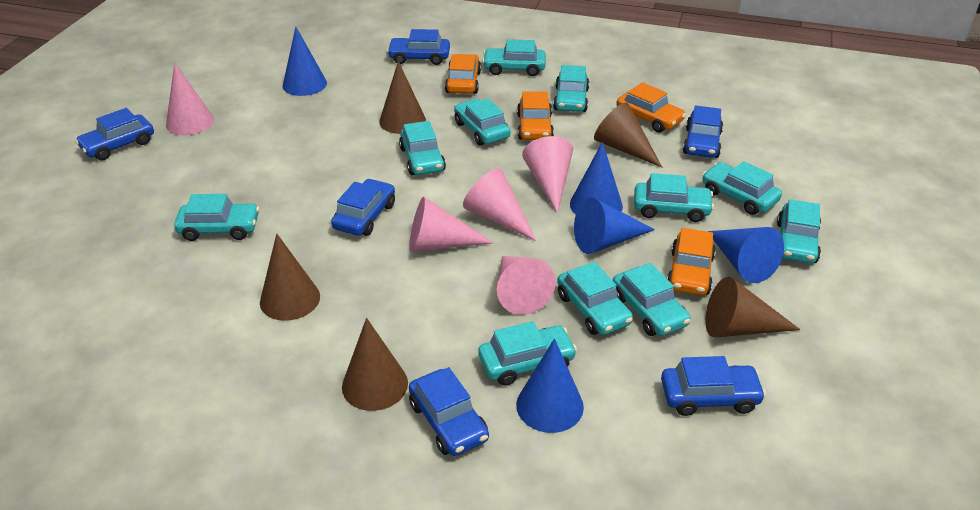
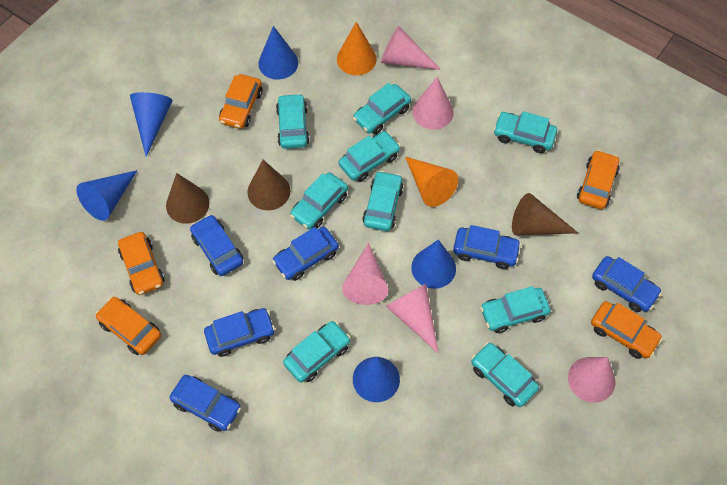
brown cone: [260,234,320,321] [342,318,408,411] [379,61,426,134] [594,102,662,167] [705,277,801,338] = 5 -> [166,173,209,224] [247,160,290,210] [512,193,578,235] = 3
orange car: [445,54,481,94] [517,91,554,140] [616,82,686,133] [667,228,716,295] = 4 -> [95,297,161,355] [118,232,165,295] [219,74,263,129] [577,150,620,209] [591,301,663,359] = 5
orange cone: none = 0 -> [337,22,377,75] [405,157,458,207] = 2
turquoise car: [174,194,259,241] [399,121,446,175] [454,98,511,146] [478,321,577,386] [482,39,546,76] [553,65,589,112] [557,262,633,335] [613,263,691,336] [634,173,714,222] [702,161,782,215] [777,199,821,263] = 11 -> [276,93,310,149] [283,321,351,382] [290,172,348,230] [339,131,400,182] [353,83,411,134] [362,171,404,231] [471,343,539,407] [480,286,551,333] [493,111,557,153] = 9

